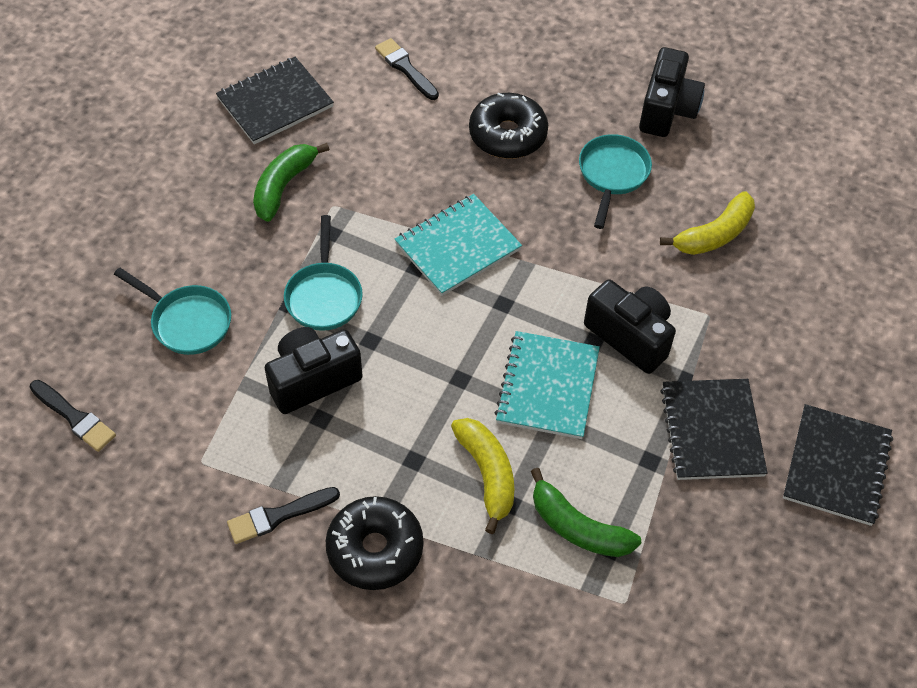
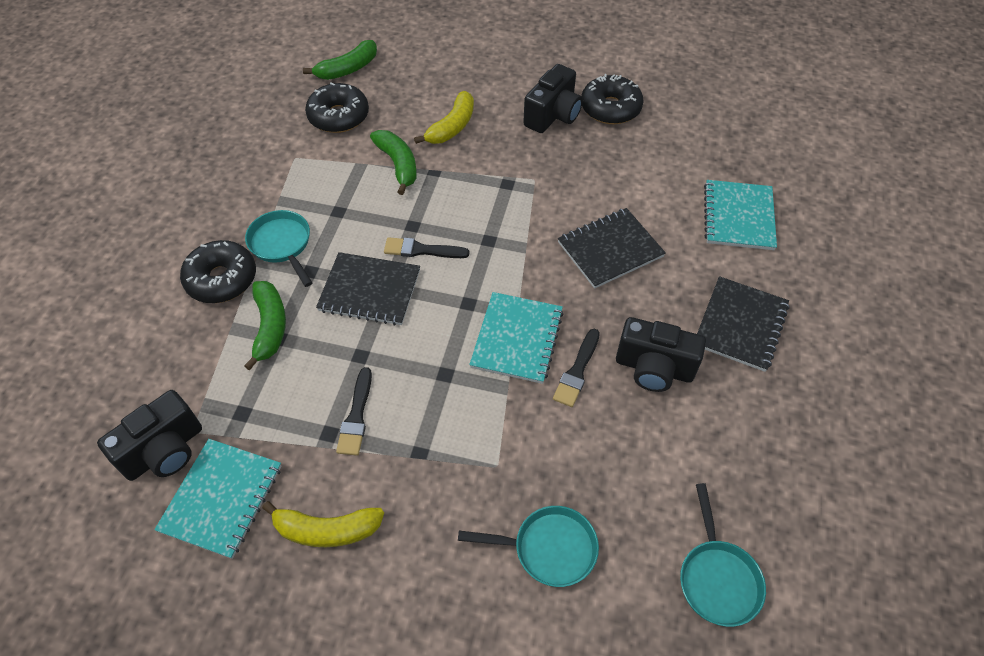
black donut: [326,496,424,590] [469,92,548,159] = 2 -> [180,240,256,303] [305,82,369,133] [581,74,644,124] = 3
green banana: [253,143,330,222] [531,468,641,557] = 2 -> [244,281,286,370] [303,40,377,80] [370,130,417,195] = 3
turquoise notebook: [394,194,522,296] [495,331,600,439] = 2 -> [154,439,282,559] [469,292,564,384] [704,180,777,250] = 3

